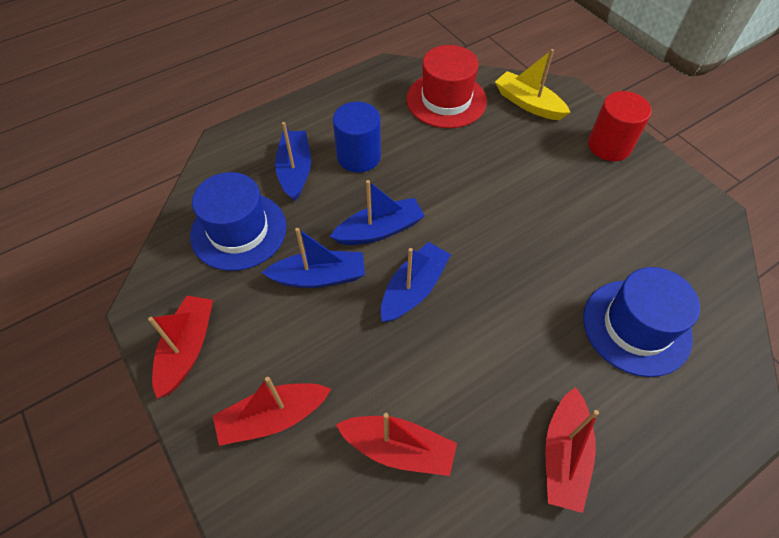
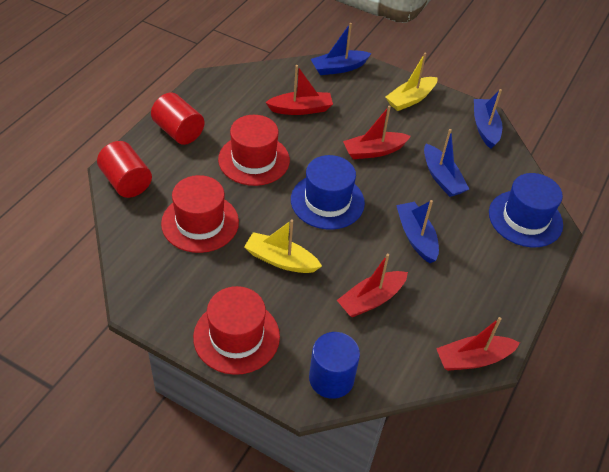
red cylinder: [588,91,652,161] = 1 -> [97,141,152,198] [151,93,205,145] = 2
red hat: [406,45,487,128] = 1 -> [161,175,239,253] [193,286,280,375] [218,115,290,186] = 3
yellow boat: [495,49,571,120] = 1 -> [244,220,322,273] [385,53,438,111] = 2

